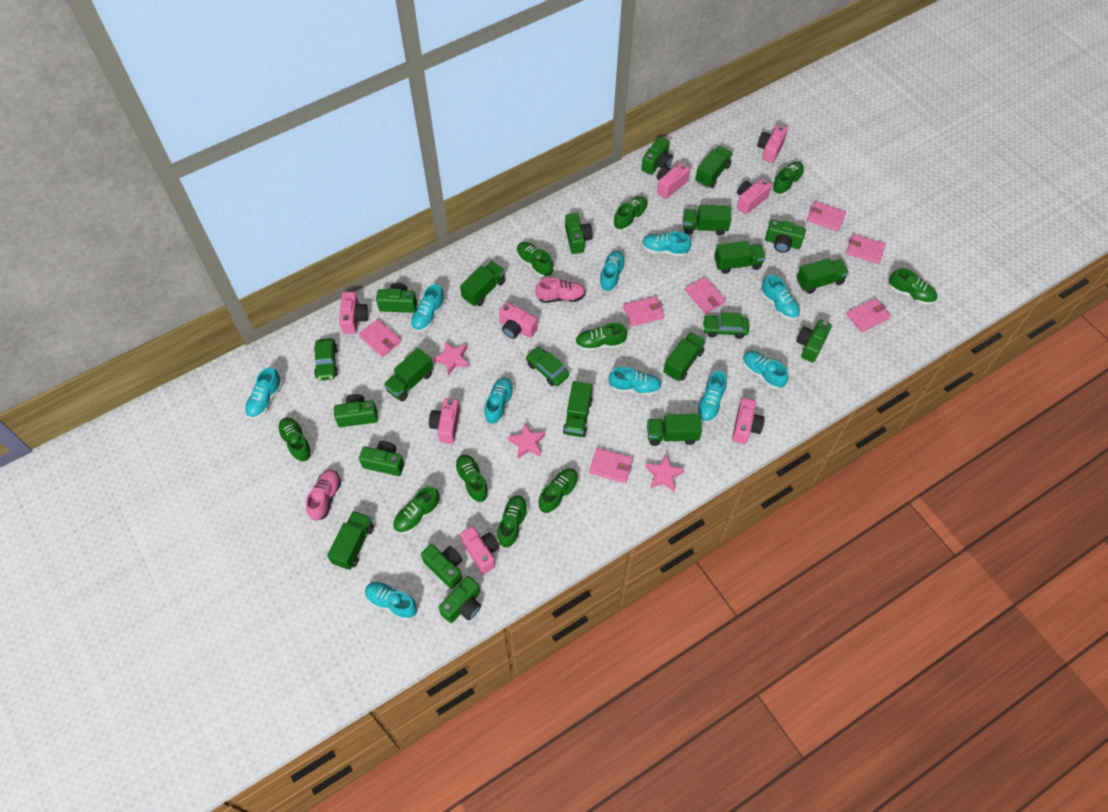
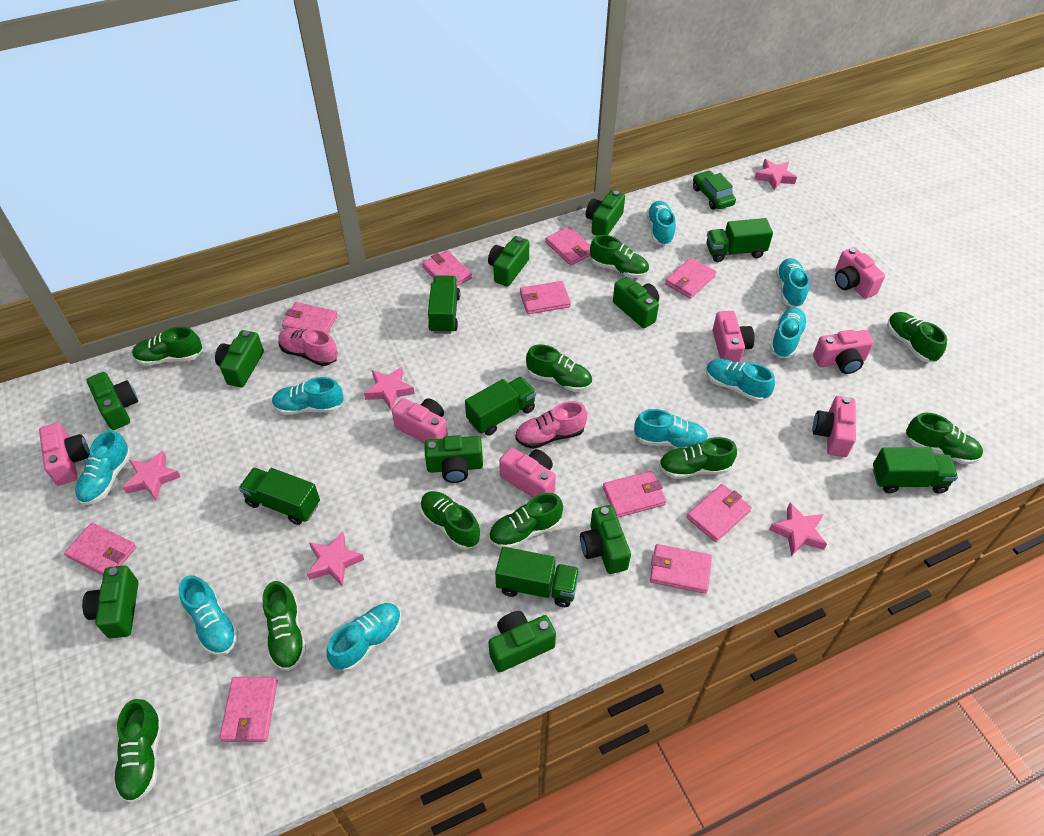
green car: [314,338,338,381] [526,347,569,386] [703,312,749,339] = 3 -> [693,170,736,210] = 1
green truck: [327,511,374,570] [384,348,434,401] [460,261,505,306] [563,381,593,437] [647,414,702,446] [663,332,706,381] [683,205,731,236] [695,146,733,188] [714,241,766,274] [797,258,849,294] = 10 -> [239,467,320,525] [428,276,460,334] [465,376,536,436] [495,547,580,607] [706,218,773,262] [873,447,958,494] = 6
pink camera: [339,292,368,334] [429,398,460,444] [460,526,499,574] [499,302,537,339] [657,162,690,199] [732,398,765,444] [737,178,772,214] [757,125,788,163] = 8 -> [39,422,90,486] [392,398,448,443] [499,447,556,498] [712,311,755,362] [812,396,856,457] [813,330,874,374] [835,247,885,299] = 7
pink star: [433,341,469,375] [507,422,545,459] [645,454,685,492] = 3 -> [122,450,181,501] [307,531,364,587] [364,367,415,410] [755,159,797,191] [769,503,827,556] = 5
pink wallet: [359,319,401,357] [589,448,633,483] [623,296,665,326] [685,277,726,314] [807,201,846,231] [846,234,885,264] [847,298,891,332] = 7 -> [64,523,136,575] [219,677,278,742] [282,302,338,333] [422,250,472,286] [520,281,571,314] [546,226,590,266] [603,471,666,518] [650,544,712,594] [665,258,716,299] [687,484,752,542] = 10
turquoise shoe: [245,367,282,419] [365,582,417,620] [410,284,445,332] [484,378,514,424] [599,251,626,292] [609,367,661,396] [642,231,692,257] [696,371,727,423] [743,351,788,389] [761,275,800,320] = 10 -> [75,430,131,505] [179,575,238,656] [272,377,344,415] [327,603,401,672] [634,409,708,448] [646,201,676,246] [706,359,775,402] [770,308,807,358] [776,258,809,308] = 9

